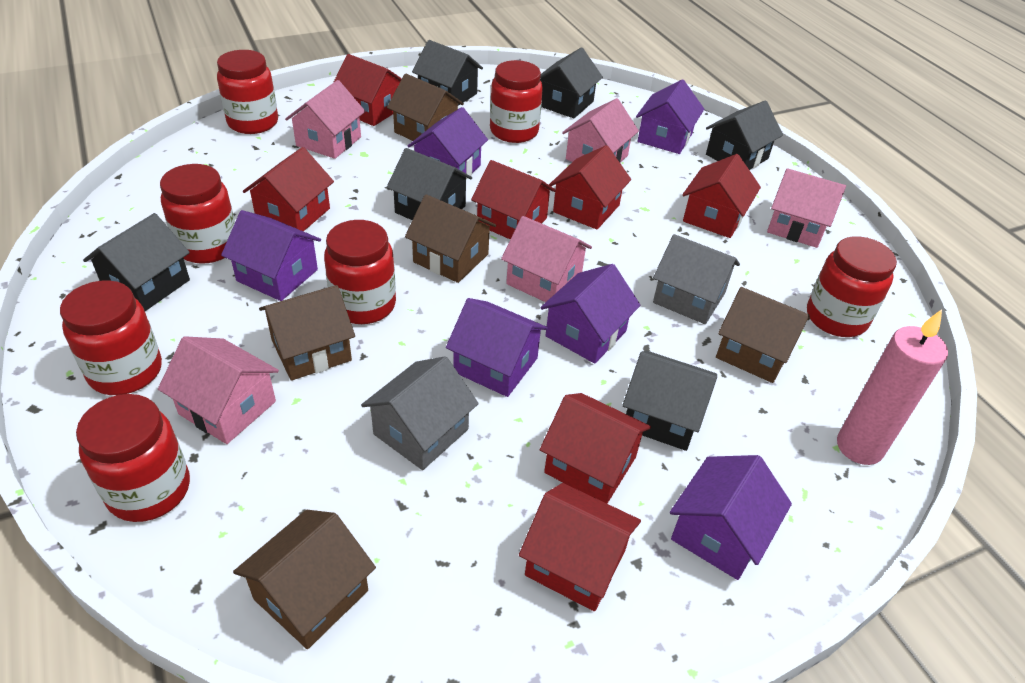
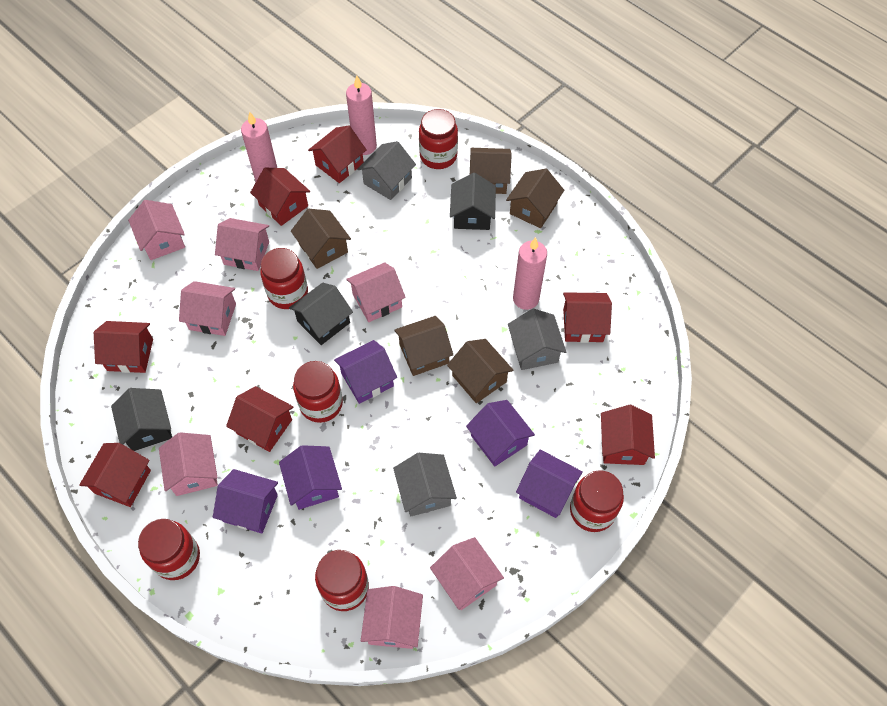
black house: [83,213,190,311] [387,148,472,220] [412,40,483,106] [540,47,603,118] [623,351,717,451] [706,101,783,170] = 6 -> [111,388,172,451] [289,283,353,345] [450,173,496,230] = 3
grey house: [361,356,479,470] [653,234,740,324] = 2 -> [357,141,416,200] [393,453,457,516] [508,309,566,370] = 3
pink candle: [837,309,948,465] = 1 -> [241,111,277,182] [346,76,377,155] [513,237,547,310] = 3
pink house: [158,336,279,444] [285,80,365,159] [501,216,592,302] [562,98,639,162] [767,168,846,248] = 5 -> [128,200,185,260] [159,432,218,496] [179,281,236,336] [215,218,269,271] [346,262,406,322] [361,586,423,649] [430,537,504,610] = 7
purple house: [221,210,321,301] [408,107,488,179] [446,298,548,397] [540,264,641,364] [636,79,704,154] [670,455,792,580] = 6 -> [213,469,278,533] [279,445,342,510] [334,340,397,404] [466,400,535,467] [516,450,583,518] = 5
red jar: [60,280,162,395] [76,394,190,522] [160,164,235,264] [217,50,278,134] [324,220,396,324] [490,60,543,143] [807,236,897,337] = 7 -> [138,519,200,580] [260,248,308,309] [293,361,343,423] [315,550,369,611] [419,109,458,169] [570,470,624,532] = 6

